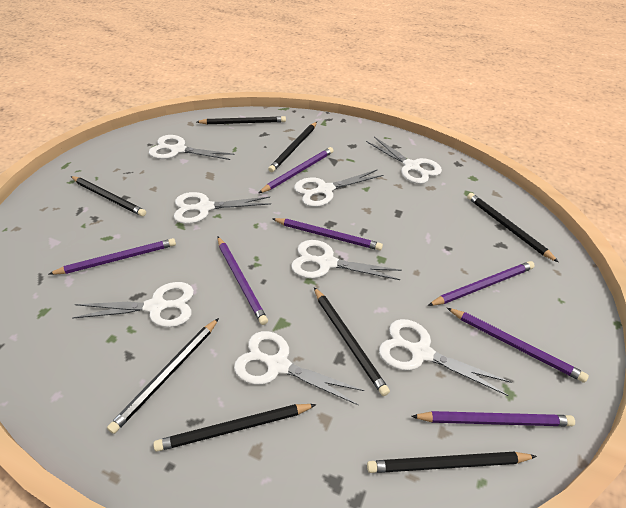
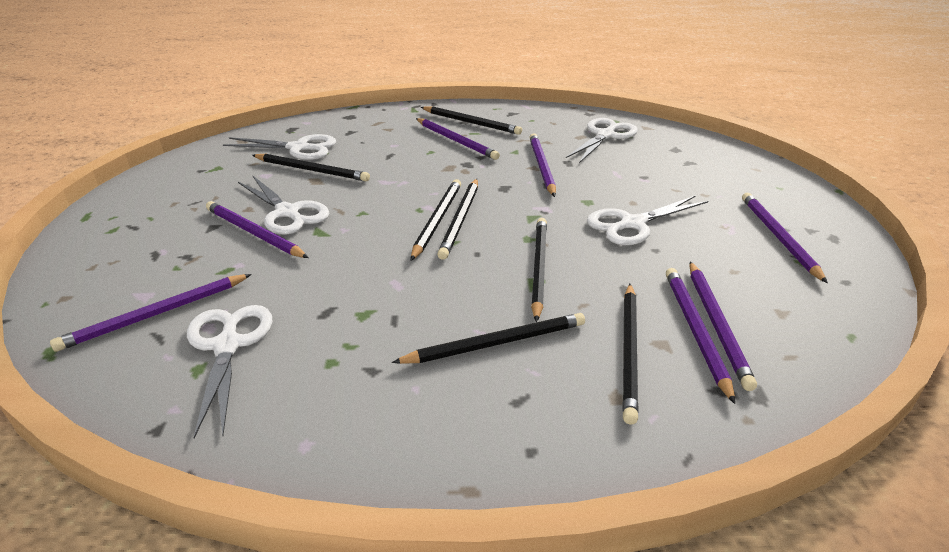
black pencil: [71,176,146,216] [107,318,219,434] [153,404,316,452] [197,116,286,125] [268,122,317,172] [314,287,390,396] [367,452,537,473] [467,193,559,263] = 8 -> [252,154,370,181] [392,313,585,364] [411,179,461,261] [421,106,522,135] [437,179,478,260] [531,218,547,322] [622,284,638,424] = 7
white scissors: [72,282,194,327] [149,135,234,160] [174,192,271,224] [234,331,364,405] [291,240,402,280] [294,169,383,207] [366,137,442,184] [379,319,511,396] = 8 -> [187,305,272,438] [223,134,336,160] [238,175,329,235] [566,118,638,163] [587,195,708,245] = 5

